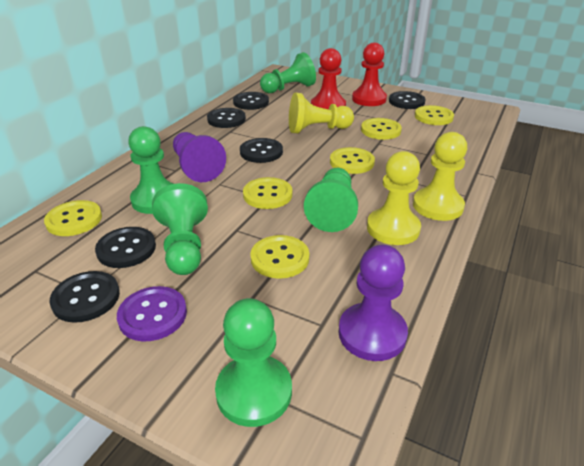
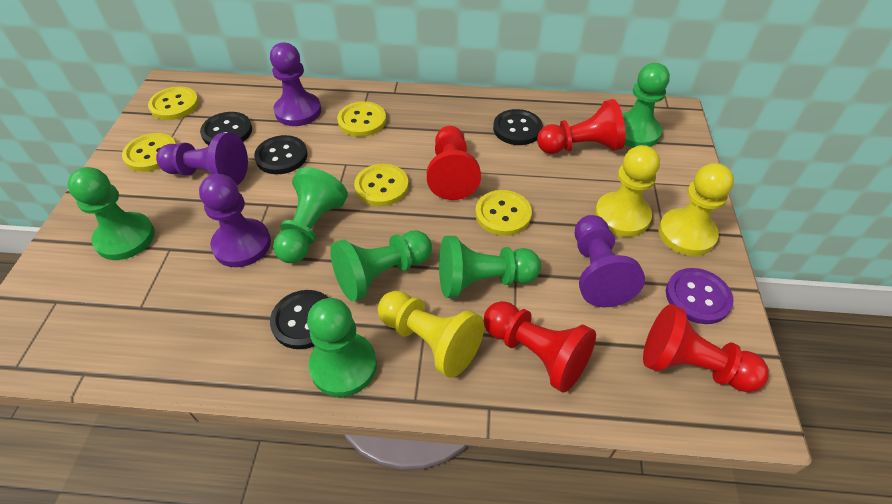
black button: [49,271,120,323] [95,227,156,268] [207,108,246,128] [233,92,269,110] [240,138,283,163] [389,91,426,109] = 6 -> [200,112,252,145] [254,135,308,174] [270,290,329,349] [493,109,543,145] = 4
green pawn: [128,126,174,214] [152,183,208,275] [215,298,292,427] [260,52,316,93] [304,168,358,232] = 5 -> [67,167,155,260] [273,167,348,263] [307,298,377,397] [330,231,432,302] [439,236,541,298] [622,63,670,148] = 6
purple pawn: [173,132,226,182] [339,245,408,361] = 2 -> [156,133,248,185] [199,174,271,267] [270,42,321,126] [575,215,645,307] = 4
red pawn: [311,48,346,109] [352,43,387,106] = 2 -> [427,126,481,200] [484,301,596,393] [537,99,625,154] [643,304,769,392] = 4
yellow button: [44,200,102,236] [243,177,292,209] [250,235,309,279] [330,147,375,174] [361,118,402,140] [415,105,454,125] = 6 -> [122,133,176,172] [148,86,199,120] [337,101,386,137] [354,164,409,206] [475,190,532,236] = 5

